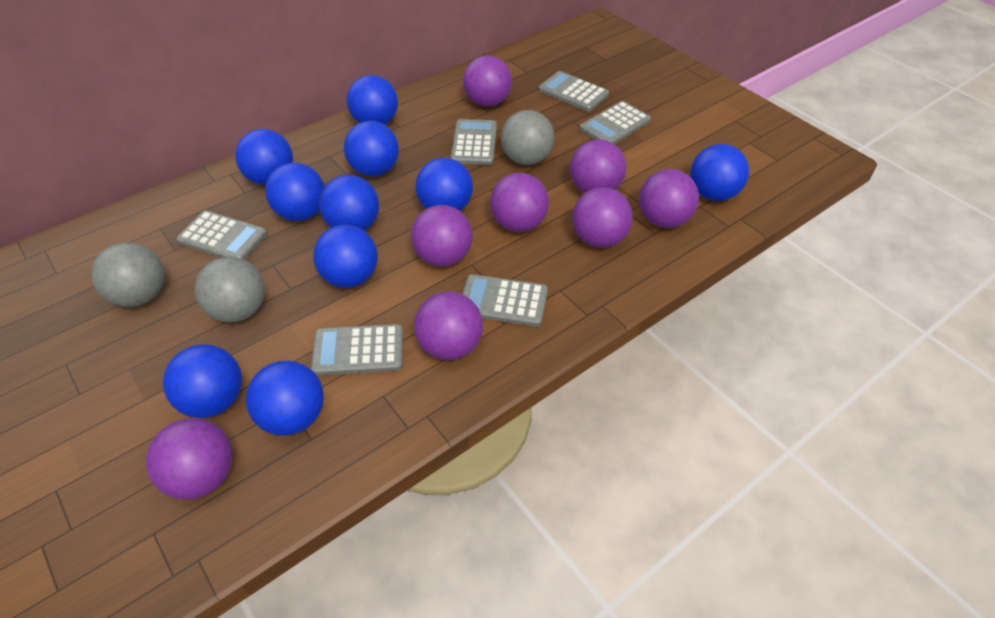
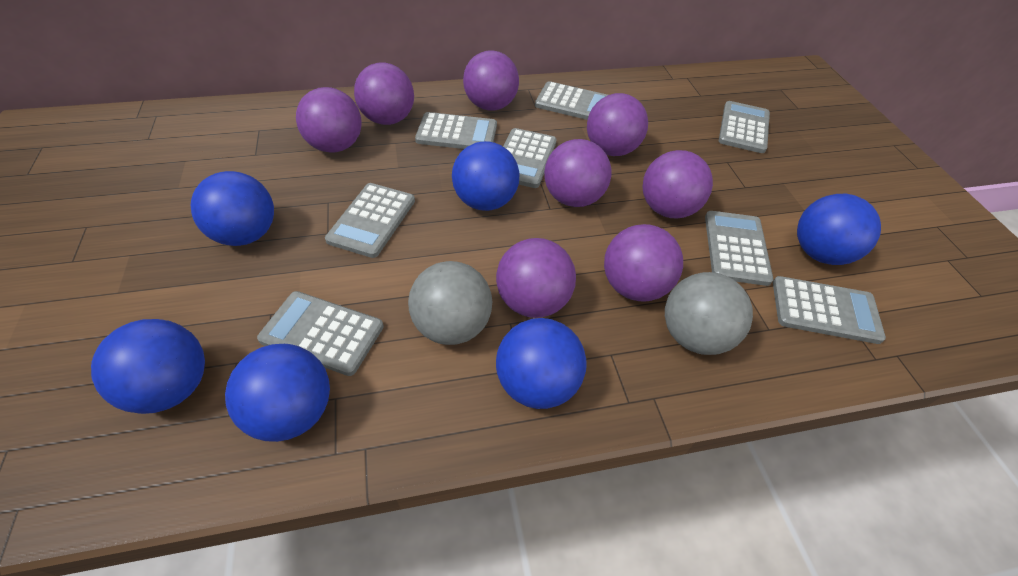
blue ball: [163,344,242,418] [235,129,293,185] [246,361,324,436] [265,162,325,221] [313,225,378,288] [319,175,379,231] [344,121,399,177] [347,75,398,125] [415,158,473,211] [690,144,749,201] = 10 -> [91,319,205,414] [190,171,274,246] [225,344,330,442] [452,141,520,211] [496,318,587,409] [797,194,881,265] = 6
grey ball: [91,242,164,307] [195,257,265,322] [501,110,554,165] = 3 -> [408,261,492,345] [665,272,753,355] = 2
grey calculator: [176,211,267,260] [311,324,403,375] [451,119,497,165] [462,274,548,327] [539,71,609,112] [580,101,651,144] = 6 -> [257,291,384,376] [325,183,415,258] [415,112,497,149] [503,128,557,188] [535,81,608,120] [705,211,773,286] [719,101,770,153] [773,276,886,344] = 8

